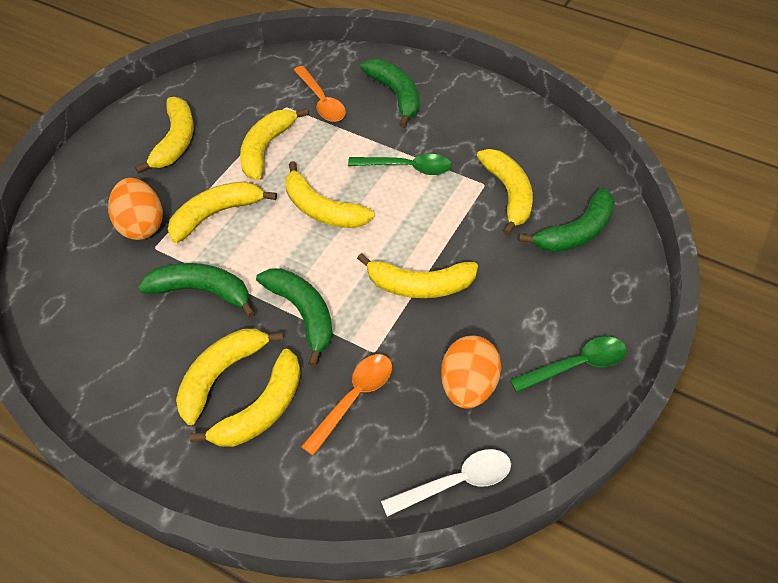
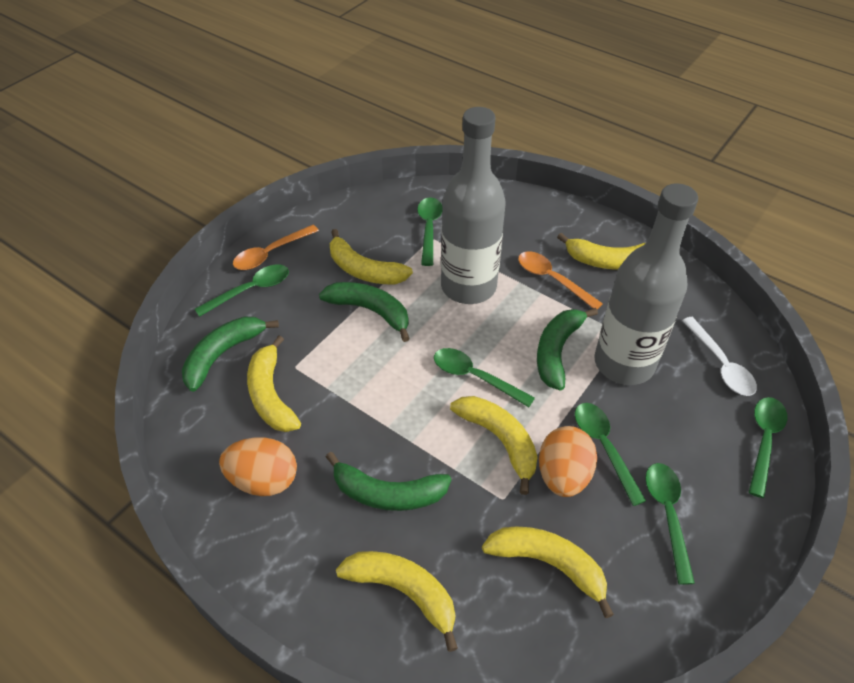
green spoon: [348,154,452,175] [510,336,626,393] = 2 -> [195,264,289,317] [417,197,443,266] [434,348,535,407] [575,403,646,506] [645,463,695,585] [749,397,787,498] = 6
grey bottle: none = 0 -> [441,107,506,304] [594,184,698,385] = 2
yellow banana: [135,97,194,173] [168,182,277,243] [176,329,284,425] [190,349,301,447] [240,108,308,180] [285,161,374,228] [357,253,478,298] [477,149,533,235] = 8 -> [247,336,301,432] [330,229,413,284] [336,551,458,652] [450,396,538,495] [482,527,614,618] [557,233,646,270] = 6

